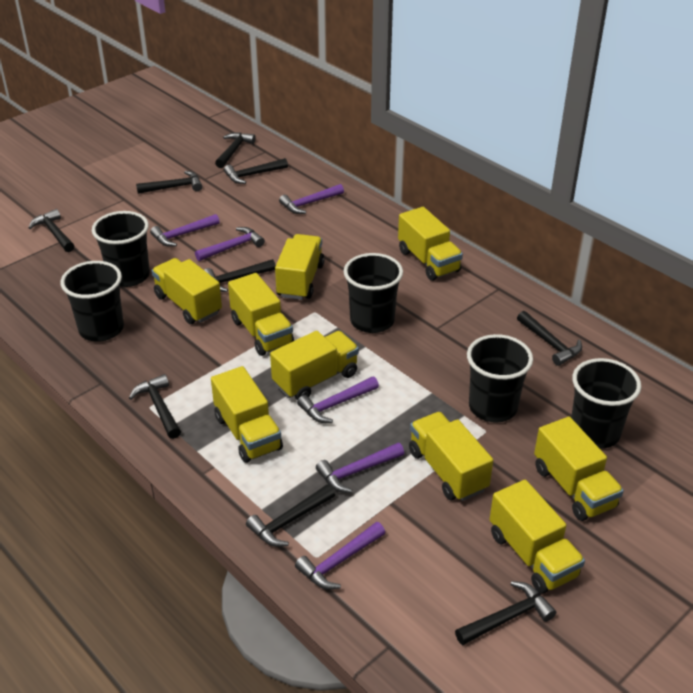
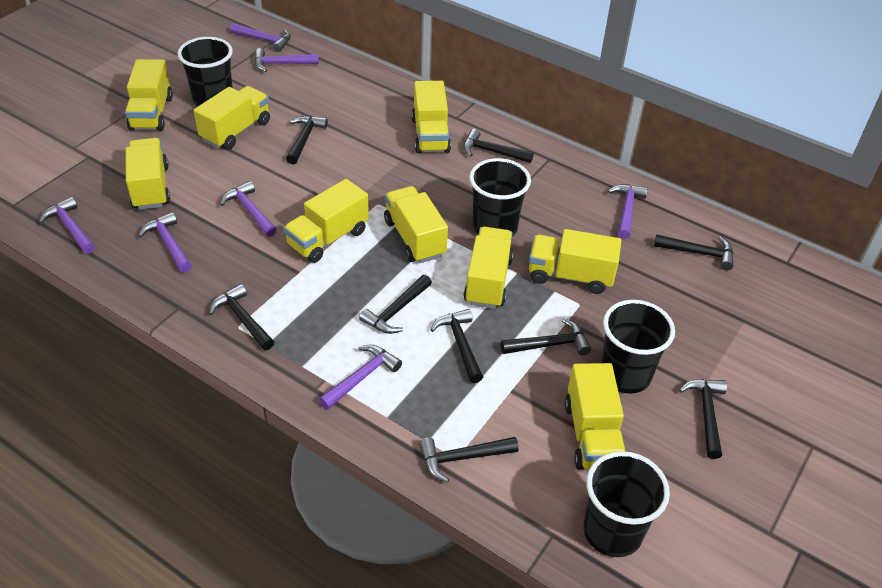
black cup: [60,261,124,341] [92,211,150,287] [344,253,403,333] [467,334,533,423] [571,358,641,449] = 5 -> [178,37,233,107] [469,158,531,237] [583,451,670,557] [601,300,675,394] = 4
purple hammer: [150,214,220,247] [195,227,265,261] [279,184,344,214] [295,522,385,590] [297,376,379,423] [316,443,404,493] = 6 -> [39,197,95,254] [138,212,192,273] [220,181,277,237] [230,23,291,52] [254,48,319,72] [319,345,402,410] [608,184,648,239] = 7

